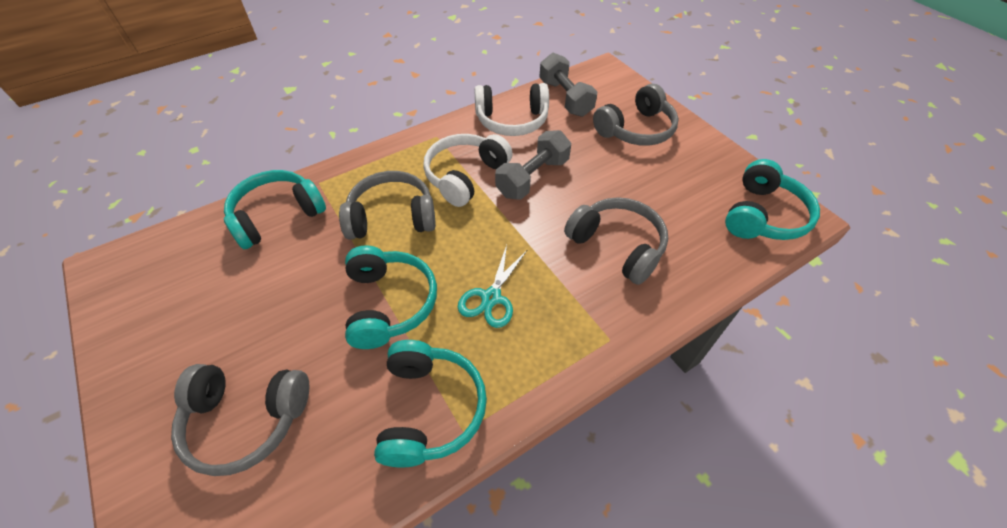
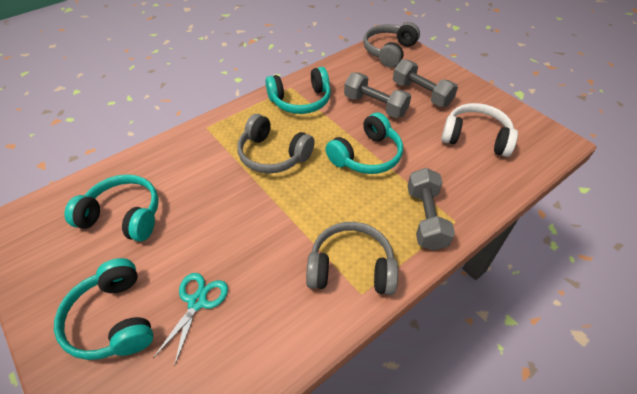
grey dumbbell: [495,130,571,200] [539,53,597,117] = 2 -> [344,72,411,118] [393,59,458,107] [408,168,455,251] = 3
grey headphones: [171,364,309,476] [339,171,436,240] [564,197,668,285] [593,84,679,146] = 4 -> [237,114,315,174] [306,222,398,295] [363,22,420,68] = 3
white headphones: [423,134,513,207] [474,83,549,136] = 2 -> [441,103,518,157] = 1

